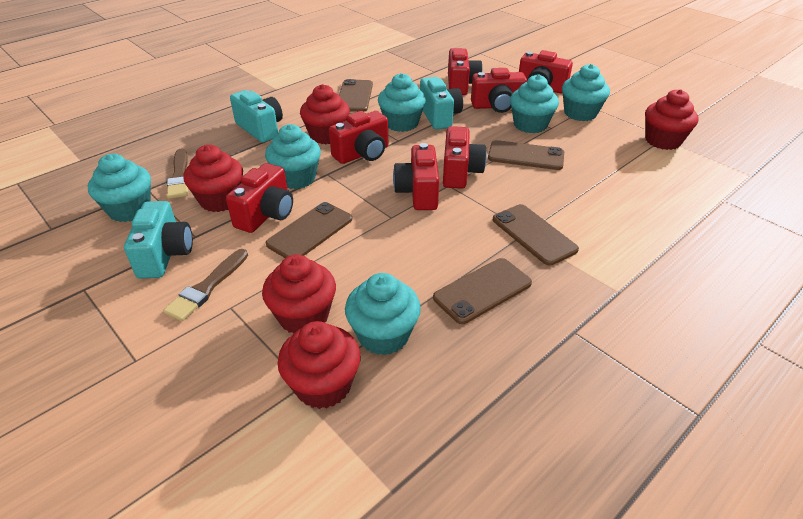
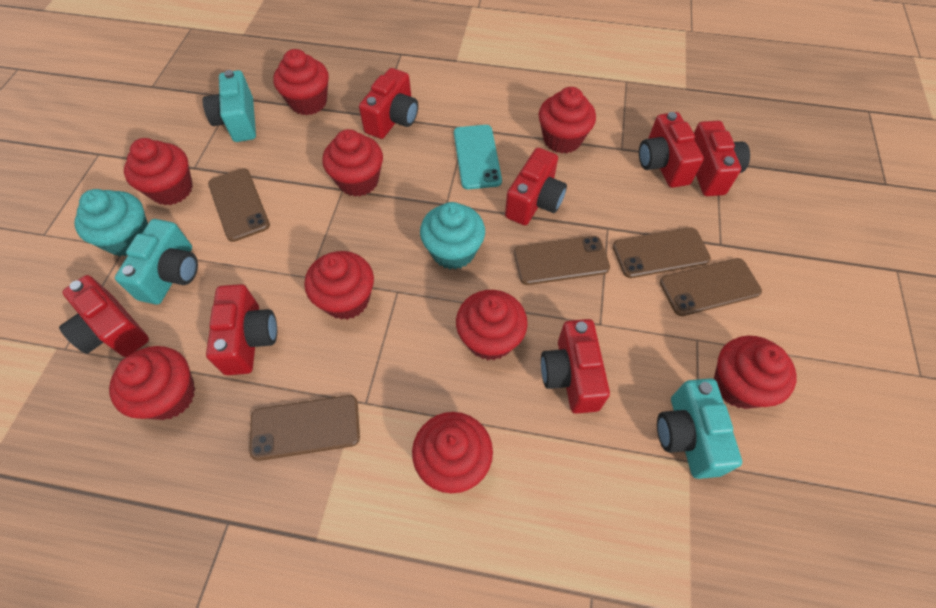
brown brush: [163,249,248,321] [167,149,189,199] = 2 -> none = 0
red cupcake: [183,145,243,212] [262,254,336,334] [278,321,361,409] [300,84,350,144] [645,89,699,150] = 5 -> [109,346,195,420] [124,138,193,205] [273,49,329,115] [305,251,374,320] [322,129,383,196] [412,412,493,493] [456,290,528,360] [538,87,596,153] [714,336,797,409] = 9
turquoise cupcake: [88,154,151,222] [265,124,321,189] [345,273,421,355] [378,73,426,132] [510,75,559,133] [562,64,610,121] = 6 -> [74,189,148,256] [420,202,485,270] = 2
turquoise phone: none = 0 -> [454,125,502,189] = 1

